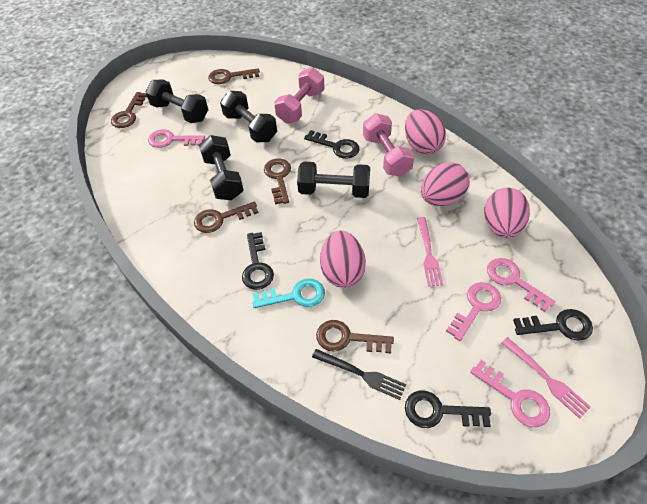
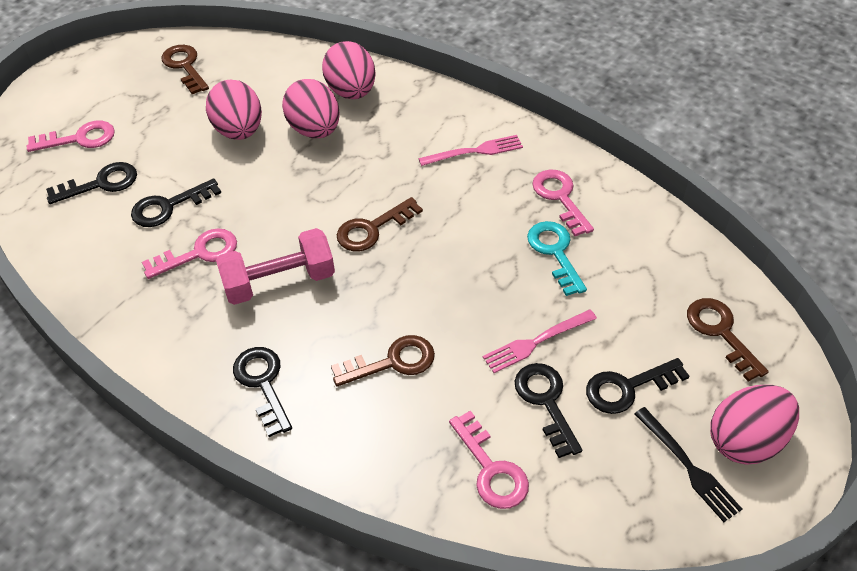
black dumbbell: [146,79,208,123] [199,135,244,200] [220,91,277,143] [297,162,370,198] = 4 -> none = 0
black key: [242,232,274,290] [304,130,360,159] [405,390,491,428] [513,309,593,340] = 4 -> [46,162,137,204] [131,178,221,227] [233,347,292,437] [514,363,582,458] [586,358,690,414] = 5
brown key: [111,92,147,128] [194,202,258,233] [208,68,260,84] [264,158,291,204] [316,320,394,354] = 5 -> [161,45,209,94] [331,335,435,387] [337,197,423,251] [687,298,769,382] = 4
pink dumbbell: [274,68,324,123] [363,113,415,177] = 2 -> [216,228,335,305] = 1

